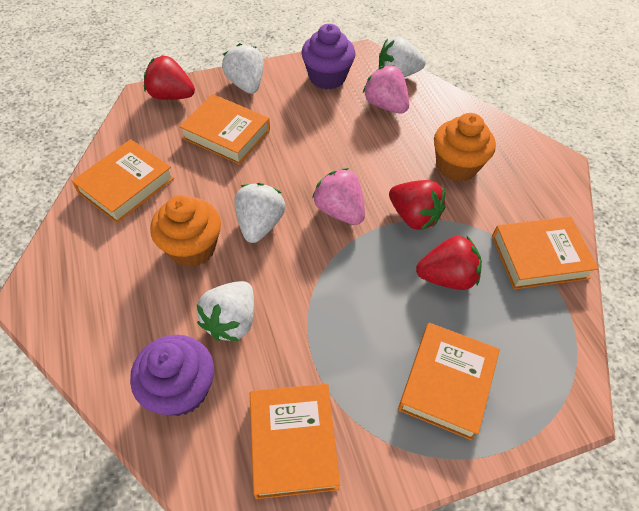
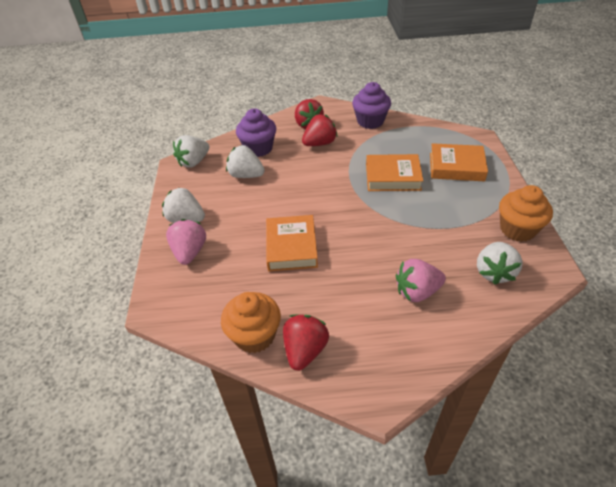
orange book: [72,139,174,223] [179,94,270,165] [250,384,340,499] [398,323,500,441] [492,216,599,289] = 5 -> [266,215,318,271] [366,154,423,191] [430,143,488,181] = 3

